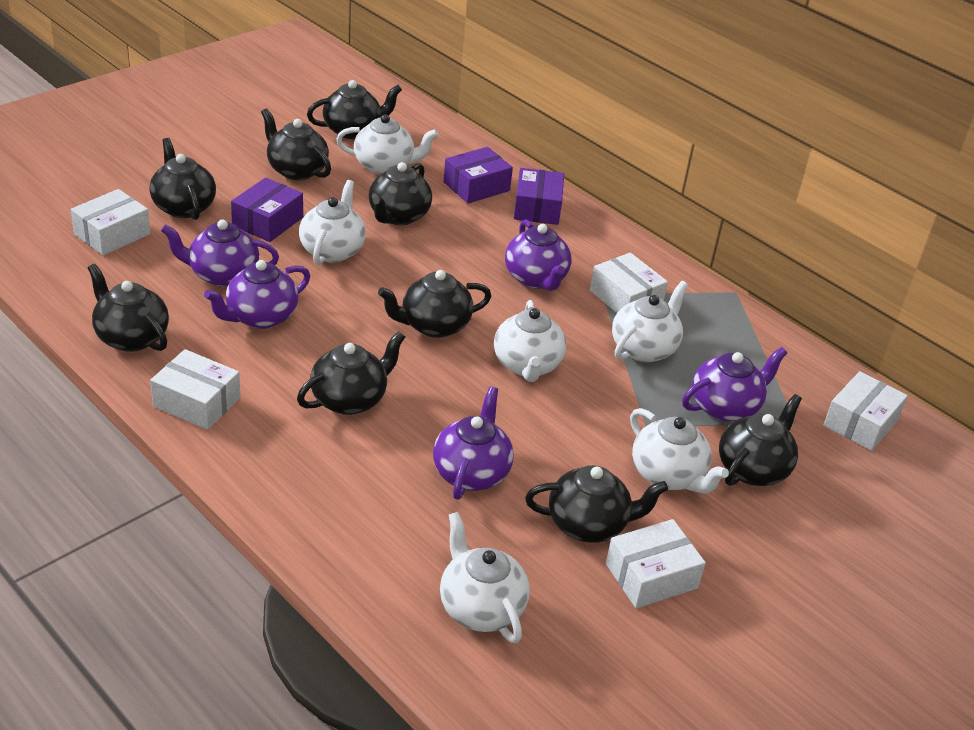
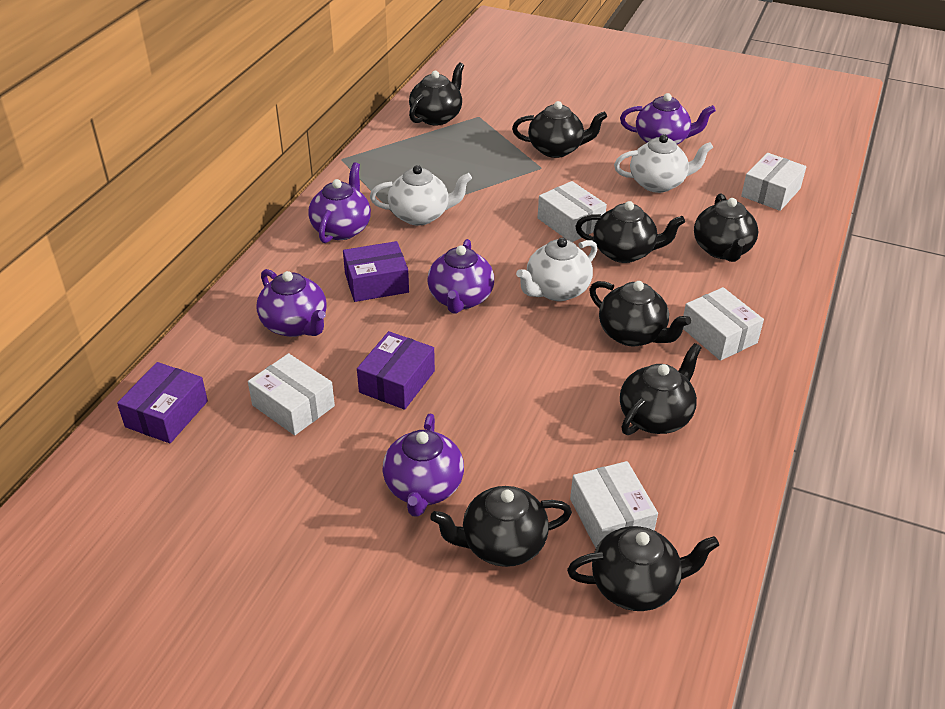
black teapot: [88,264,169,352] [150,138,216,220] [261,108,331,180] [297,332,405,415] [307,80,402,139] [369,162,432,225] [378,270,491,338] [525,465,668,543] [719,394,802,486] = 9 -> [409,63,464,126] [430,486,572,567] [512,101,607,158] [567,526,719,611] [575,201,685,263] [590,281,691,346] [620,343,702,435] [694,193,758,262] = 8
white teapot: [299,180,366,265] [336,114,438,175] [440,512,530,644] [494,300,566,382] [612,281,688,362] [630,408,729,494] = 6 -> [370,165,472,225] [516,238,597,301] [614,134,713,193] = 3

